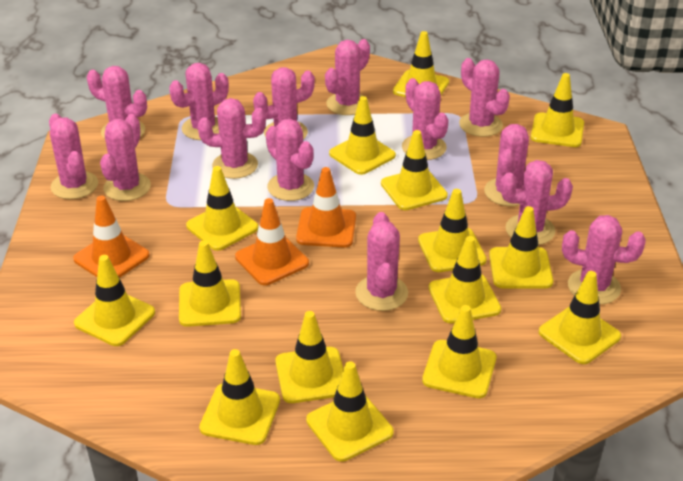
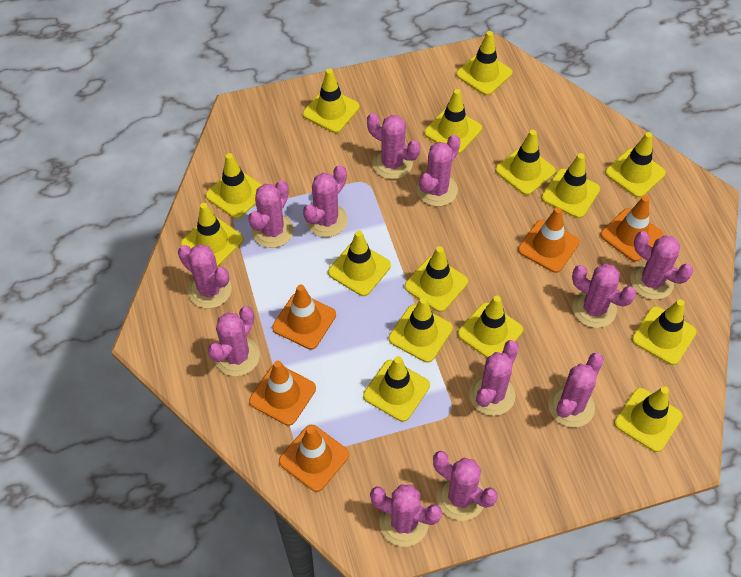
orange traffic cone: [73,195,150,278] [235,198,309,285] [296,167,356,248] = 3 -> [249,361,316,426] [272,284,336,350] [279,425,349,492] [518,207,580,273] [600,196,663,262] = 5
pink cactus: [49,114,98,199] [87,66,147,139] [100,114,151,201] [169,63,229,140] [198,98,266,179] [253,67,315,140] [266,119,314,201] [325,39,370,115] [355,212,408,311] [402,78,449,160] [459,58,510,137] [484,124,529,206] [500,160,573,245] [562,215,646,304] = 14 -> [178,244,232,309] [208,306,260,376] [248,180,294,248] [303,165,348,237] [367,113,420,179] [370,485,442,547] [417,135,460,206] [433,451,498,521] [469,340,519,416] [548,353,604,427] [572,264,636,328] [630,231,693,300] = 12

